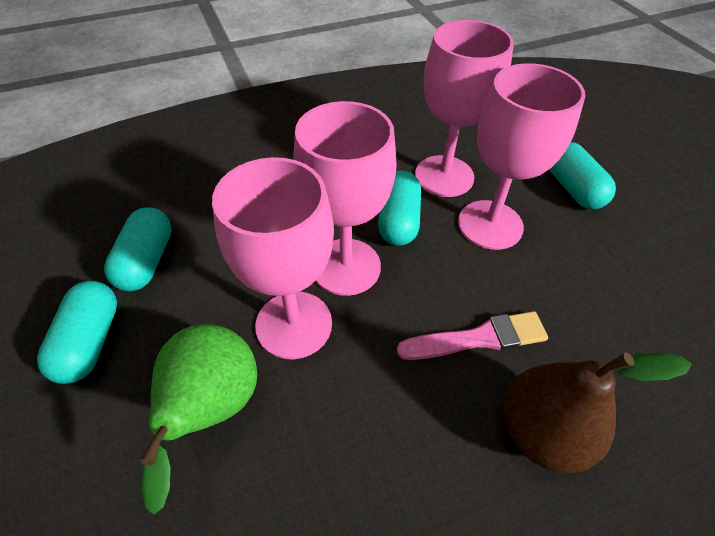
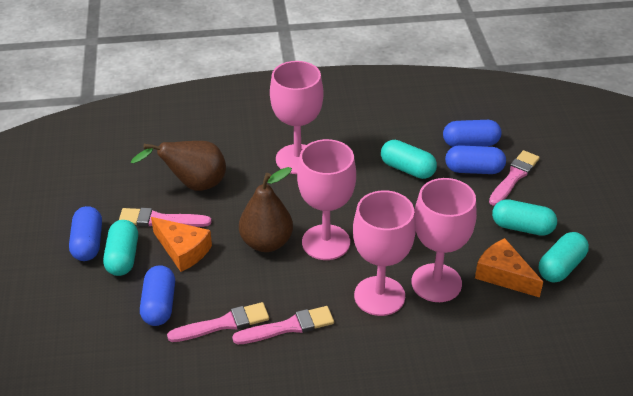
blue capsule: none = 0 -> [69,206,102,261] [140,265,175,326] [443,120,502,147] [445,145,506,174] = 4
brown pear: [503,352,692,473] = 1 -> [131,141,226,191] [239,167,293,252] = 2
green pear: [140,324,257,515] = 1 -> none = 0
orange cheese: none = 0 -> [151,217,212,272] [475,238,543,298] = 2
pink brush: [397,311,548,360] = 1 -> [119,208,212,227] [167,302,269,342] [232,306,334,344] [489,150,540,206] = 4

